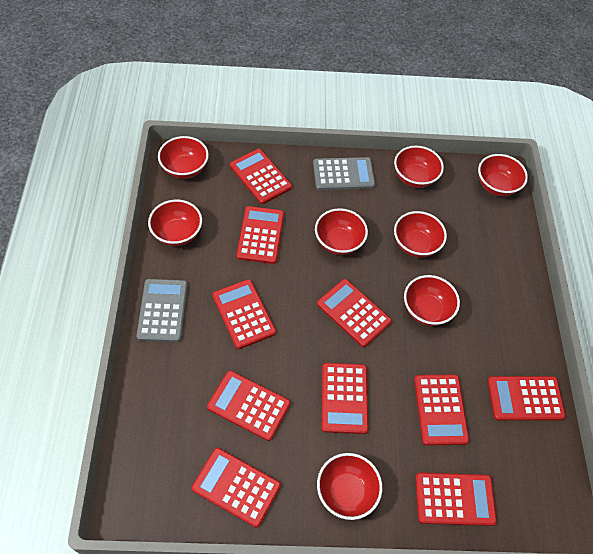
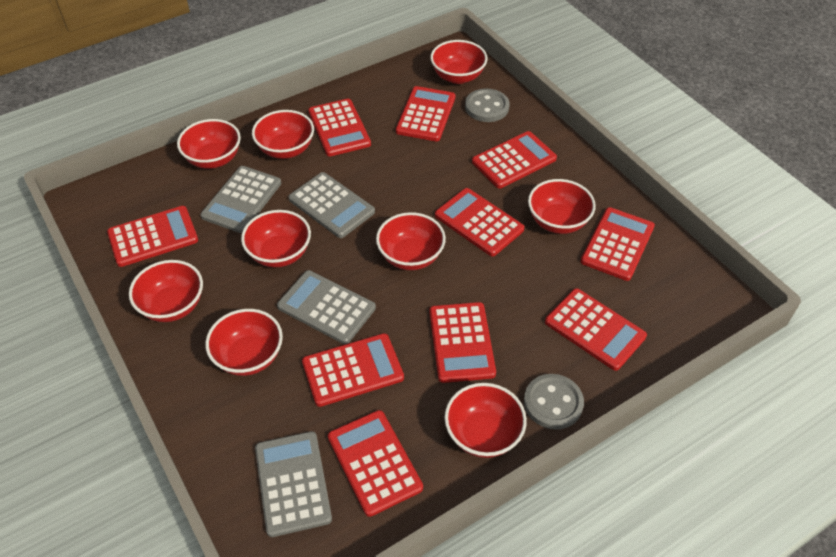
grey button: none = 0 -> [465,88,509,122] [524,374,584,430] = 2
grey calculator: [136,279,188,342] [313,157,375,190] = 2 -> [200,166,281,233] [255,431,332,537] [277,270,376,344] [288,172,375,238] = 4
red bowl: [148,200,202,246] [158,136,209,179] [315,208,368,255] [317,453,382,520] [394,146,444,188] [394,211,447,258] [404,275,460,326] [478,154,528,196] = 8 -> [129,260,203,322] [177,119,241,169] [205,309,283,376] [241,210,311,267] [252,110,314,159] [376,212,446,270] [430,40,487,84] [445,383,527,458] [528,179,596,234] = 9

